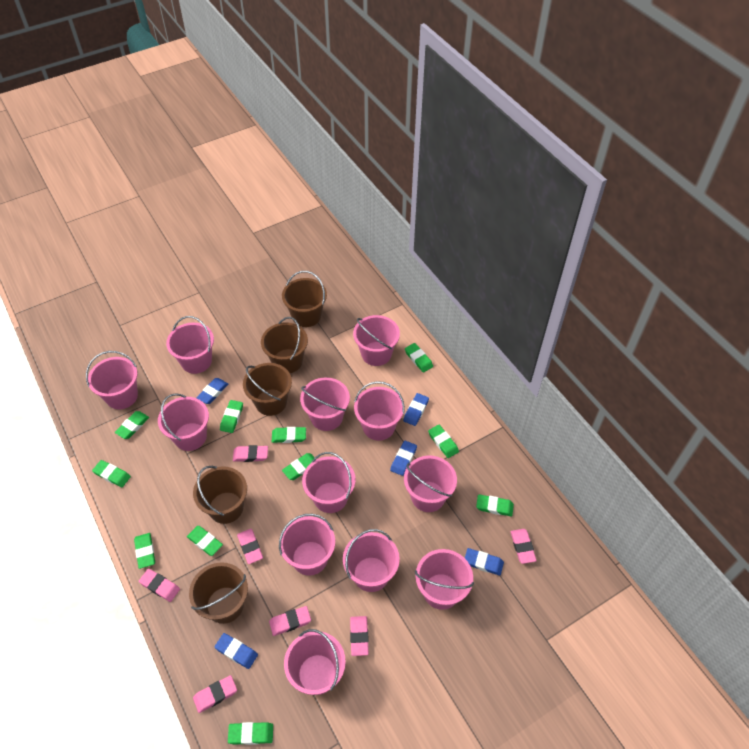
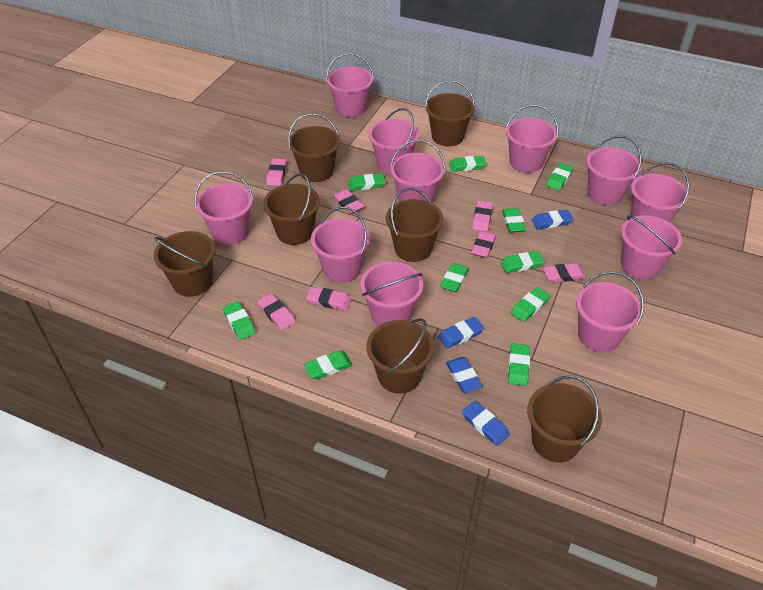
blue eraser: [197,378,228,404] [214,633,258,669] [390,440,417,476] [403,393,429,426] [465,548,504,576] = 5 -> [438,317,484,348] [446,357,483,393] [462,401,510,446] [532,210,573,229] = 4
brown bucket: [189,562,248,624] [193,466,247,524] [243,363,292,416] [261,317,308,373] [282,271,327,327] = 5 -> [154,231,215,297] [263,173,320,245] [288,113,340,182] [366,318,434,394] [386,188,444,262] [425,80,475,146] [527,376,602,463] = 7
green eraser: [92,460,131,488] [115,411,149,439] [134,533,155,569] [187,526,223,556] [220,400,243,433] [228,722,273,745] [272,427,306,443] [282,453,315,480] [405,343,433,373] [428,424,459,458] [476,494,514,516] = 11 -> [223,301,256,340] [304,351,353,379] [348,174,386,191] [440,263,469,292] [449,156,487,172] [501,251,545,273] [502,208,526,233] [508,343,530,386] [511,287,551,322] [546,163,574,191] = 10
pink bucket: [86,351,138,409] [158,393,209,451] [166,316,214,374] [279,514,335,576] [284,629,346,695] [300,377,350,431] [302,452,356,513] [343,529,400,592] [353,315,400,366] [354,381,405,441] [404,456,457,512] [415,549,474,610] = 12 -> [194,171,253,245] [311,207,370,283] [326,53,374,117] [360,262,423,326] [369,108,420,174] [390,140,445,204] [506,105,559,173] [576,271,644,352] [586,135,642,205] [621,215,682,280] [631,162,690,222] = 11

